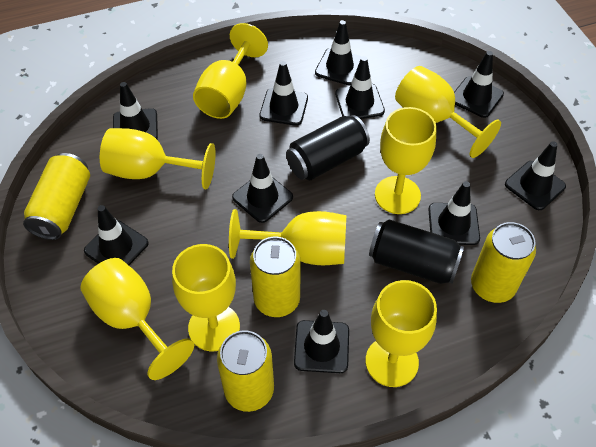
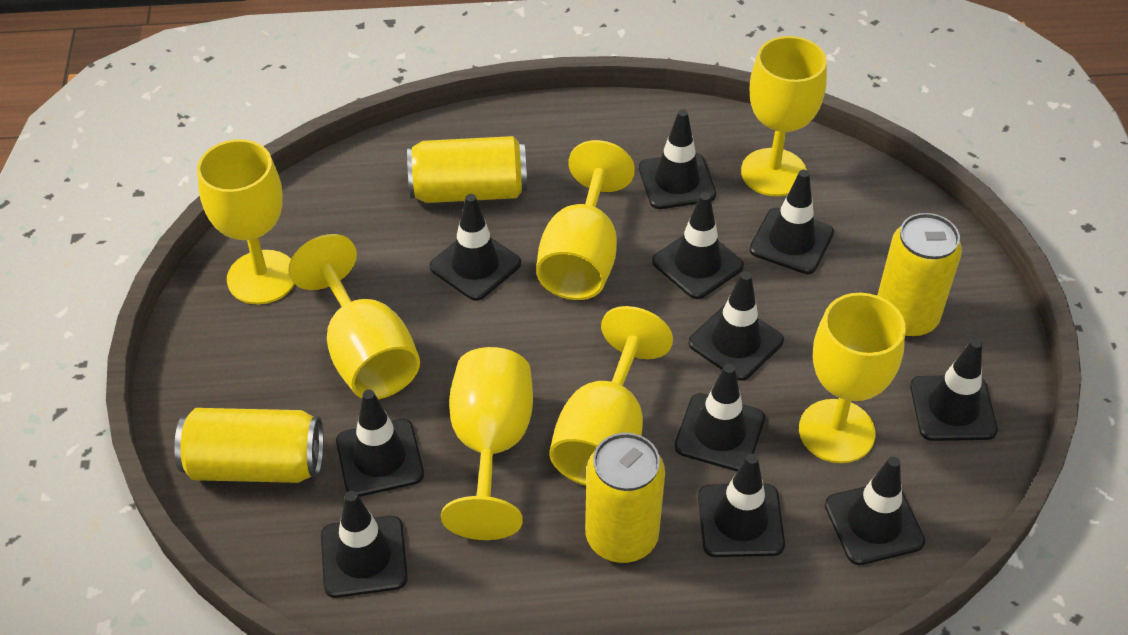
black can: [286,115,370,180] [369,219,464,284] = 2 -> none = 0
black traffic cone: [84,205,149,265] [113,82,158,139] [232,154,293,223] [260,61,308,126] [294,310,349,373] [315,20,362,85] [335,56,385,119] [428,181,480,245] [454,51,504,118] [505,141,566,210] = 10 -> [321,491,408,598] [336,390,424,497] [429,194,521,301] [639,109,716,209] [652,192,744,299] [674,364,765,472] [688,271,784,381] [698,454,785,557] [749,170,834,274] [825,456,925,565] [910,339,998,441] = 11
yellow goblet: [81,258,194,380] [100,128,216,189] [172,244,240,351] [193,23,268,119] [229,209,346,265] [366,280,437,387] [375,107,437,214] [395,66,501,158] = 8 -> [197,139,295,305] [288,234,420,399] [441,347,533,540] [536,140,635,300] [549,306,673,486] [741,36,827,197] [799,293,905,463] = 7

